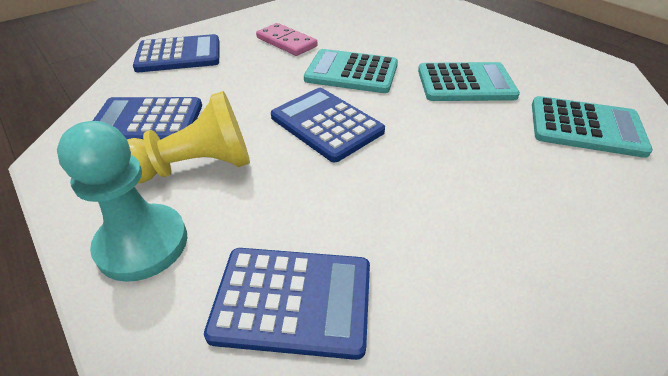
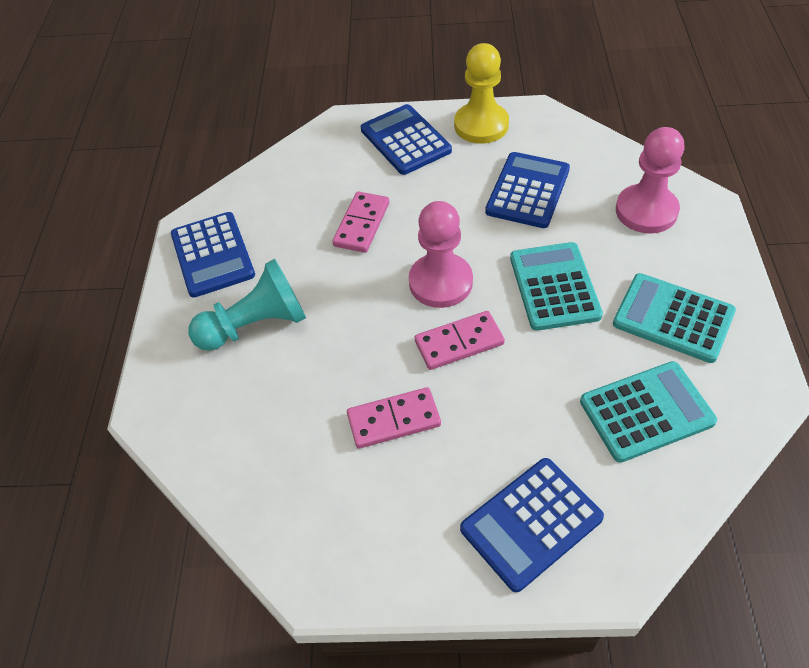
pink domino: [256,23,317,56] = 1 -> [332,191,389,253] [347,387,441,449] [415,311,505,370] = 3
pink pawn: none = 0 -> [409,201,473,308] [616,127,685,234] = 2

